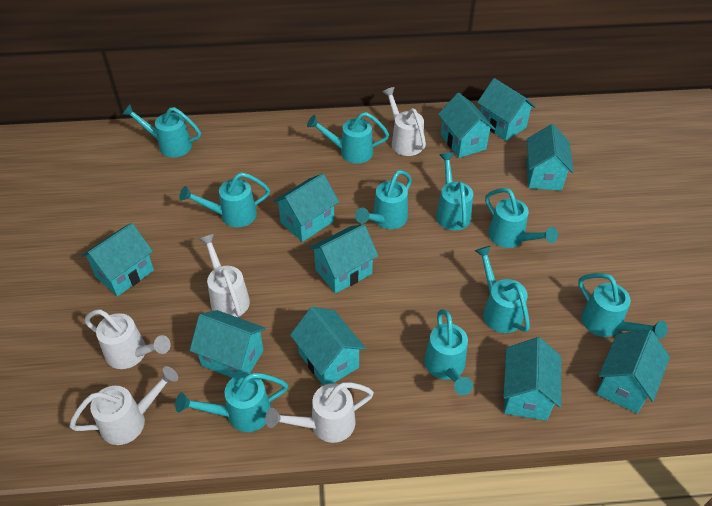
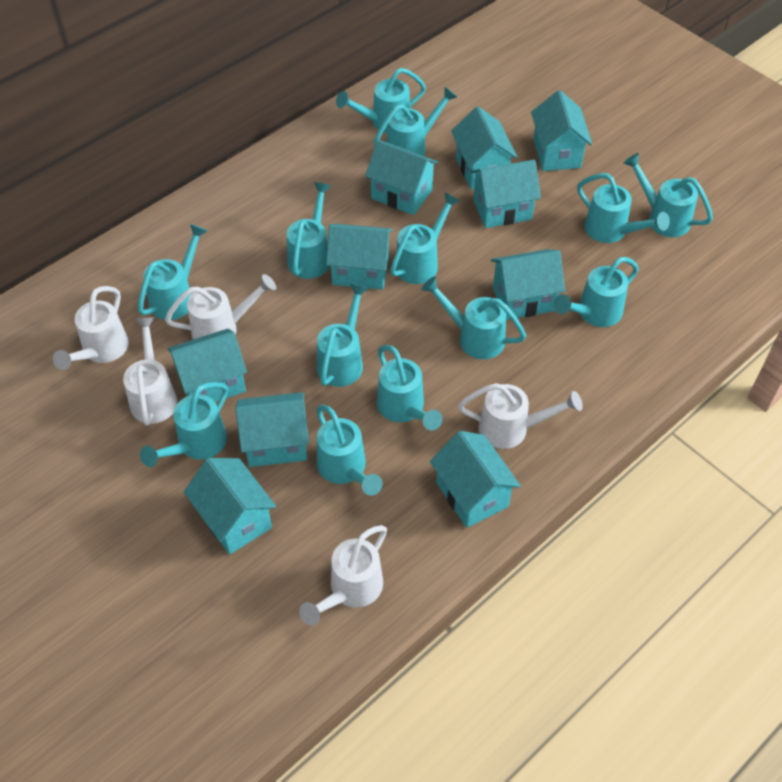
turquoise watering can: [122,104,201,157] [175,373,288,432] [179,172,270,227] [307,112,389,164] [355,170,412,229] [424,309,473,395] [436,152,473,230] [475,246,530,333] [485,188,558,248] [578,273,668,339] = 10 -> [138,224,207,320] [140,382,228,467] [287,182,331,279] [316,405,383,496] [317,283,369,387] [336,68,426,133] [374,87,457,156] [377,345,443,430] [390,192,460,284] [421,276,526,359] [554,257,639,327] [577,173,670,243] [623,153,713,237] = 13

